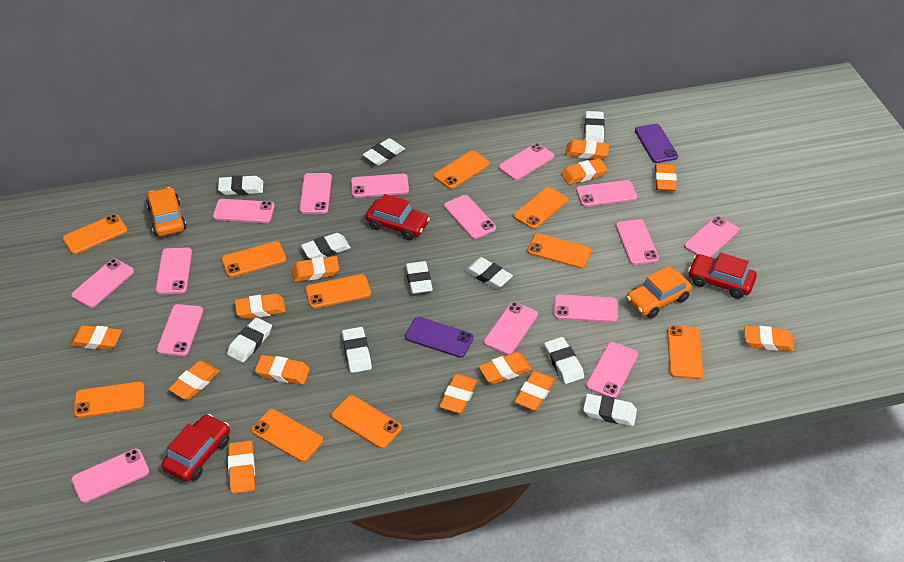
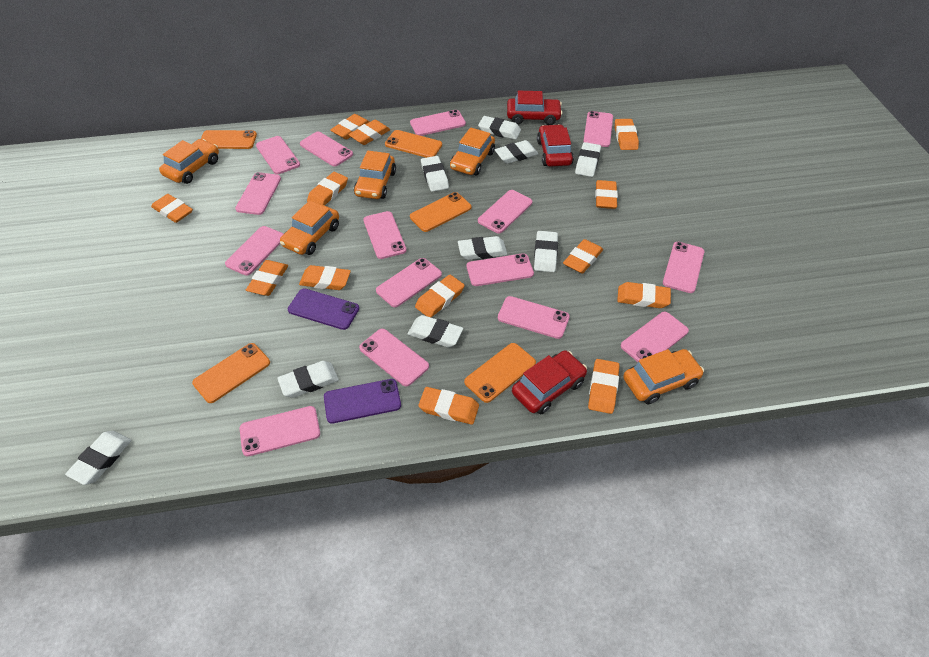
orange car: [146,187,186,236] [626,266,692,318] = 2 -> [159,139,219,184] [280,200,339,255] [354,151,396,199] [450,127,495,175] [623,349,704,404] = 5
orange phone: [63,214,127,254] [74,382,144,418] [221,241,286,277] [251,409,323,462] [305,274,371,309] [331,395,402,449] [434,151,490,189] [513,187,568,229] [527,233,591,268] [667,325,703,379] = 10 -> [192,343,270,403] [201,130,257,149] [385,130,442,158] [410,192,471,232] [464,343,536,403] = 5
white eraser: [218,175,263,195] [227,317,272,363] [301,233,351,259] [342,327,372,373] [363,138,405,165] [405,261,433,294] [465,257,513,289] [544,337,584,384] [583,394,637,426] [584,111,605,143] = 10 -> [65,431,131,485] [277,361,339,398] [408,315,463,348] [421,156,449,192] [458,236,507,260] [478,116,521,140] [495,140,538,164] [534,231,558,272] [575,142,601,177] = 9

